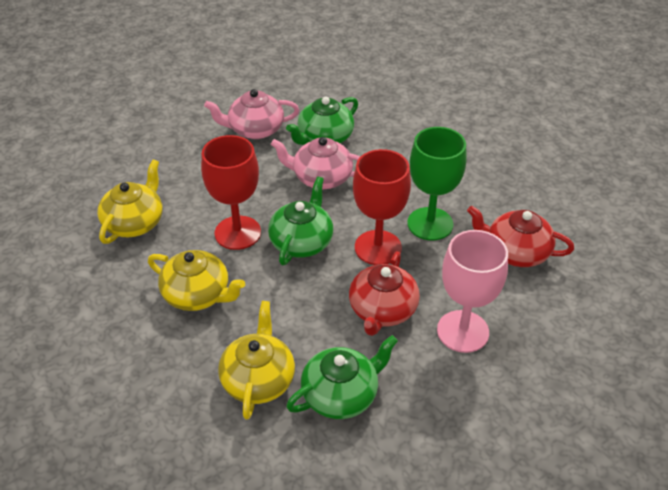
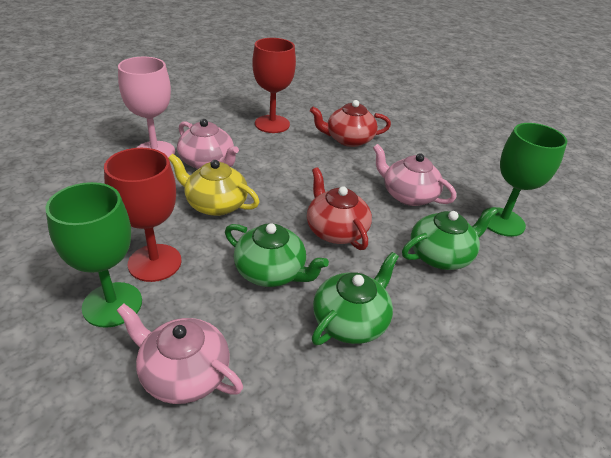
green goblet: [407,127,467,241] = 1 -> [45,182,142,328] [481,123,567,237] = 2
pink teapot: [204,89,299,139] [271,137,360,189] = 2 -> [116,304,243,404] [177,119,239,169] [373,144,456,206] = 3
yellow teapot: [97,159,163,244] [148,250,245,311] [218,301,295,420] = 3 -> [168,154,259,216] = 1

